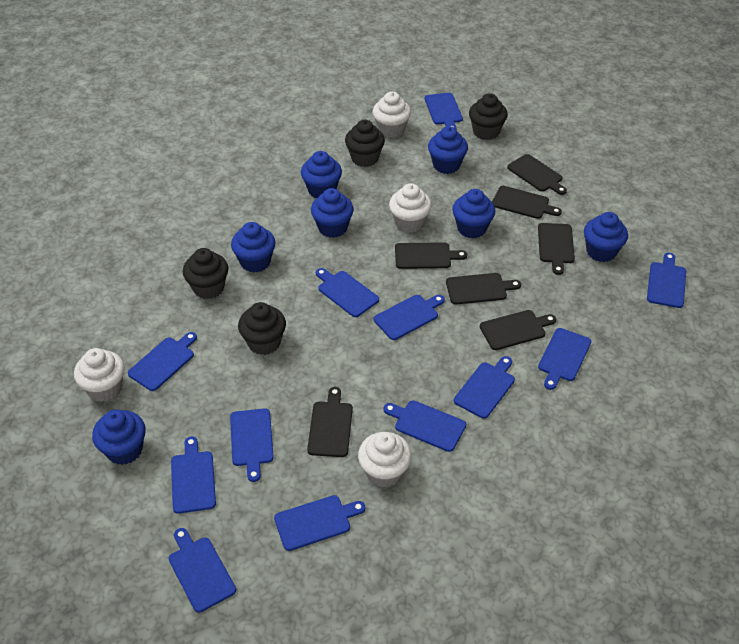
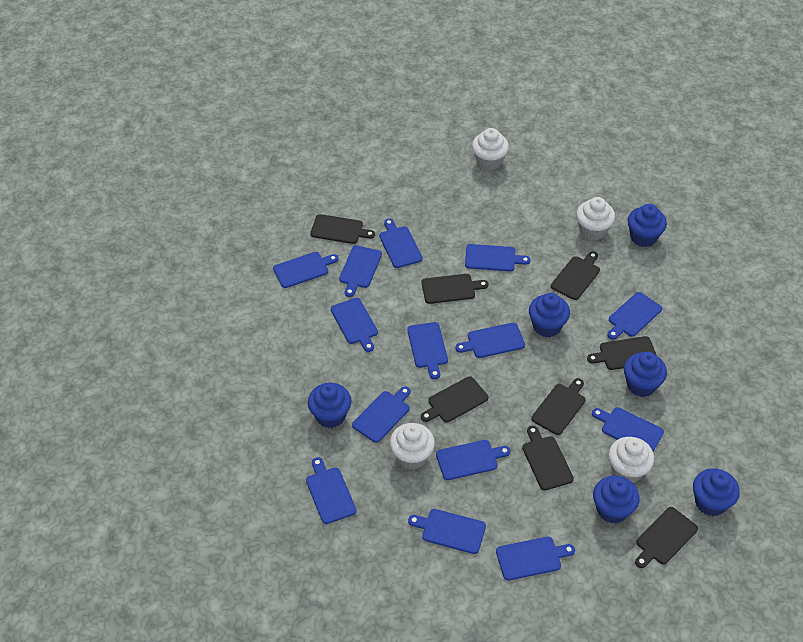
black cupcake: [183,248,228,299] [238,302,286,355] [345,120,385,167] [469,93,508,140] = 4 -> none = 0
black cutting board: [307,387,353,457] [395,242,467,269] [446,273,521,305] [480,310,556,350] [492,186,562,219] [507,154,567,195] [538,223,575,275] = 7 -> [310,214,375,244] [421,274,488,304] [421,376,488,422] [522,426,574,490] [531,378,585,435] [551,251,600,300] [587,336,657,370] [635,507,698,568] = 8
blue cupcake: [92,409,146,465] [231,222,275,273] [301,151,342,198] [311,188,354,238] [428,126,468,174] [452,189,495,238] [584,212,628,262] = 7 -> [308,382,351,428] [529,293,570,337] [593,475,640,524] [624,352,667,397] [628,204,667,247] [693,468,740,516] = 6
blue cutting board: [128,332,197,391] [169,528,236,613] [171,437,216,514] [230,408,274,482] [274,495,365,551] [316,268,379,317] [374,295,445,340] [383,400,466,452] [425,93,463,129] [454,356,515,419] [538,328,591,390] [647,253,686,308] = 12 -> [273,252,339,288] [306,457,356,524] [331,298,378,352] [339,245,382,297] [352,386,411,443] [379,219,423,268] [407,322,448,379] [408,509,486,554] [436,440,511,480] [455,323,525,358] [465,244,531,271] [496,537,575,580] [592,407,664,451] [607,292,662,340] = 14

